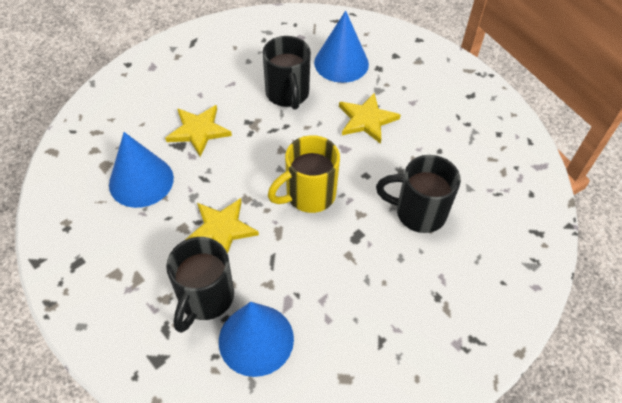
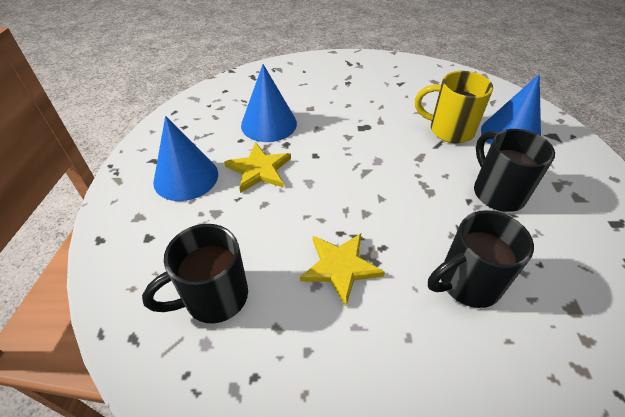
yellow star: [165,105,232,157] [185,198,259,254] [339,93,401,144] = 3 -> [224,143,291,193] [300,234,385,306] = 2

